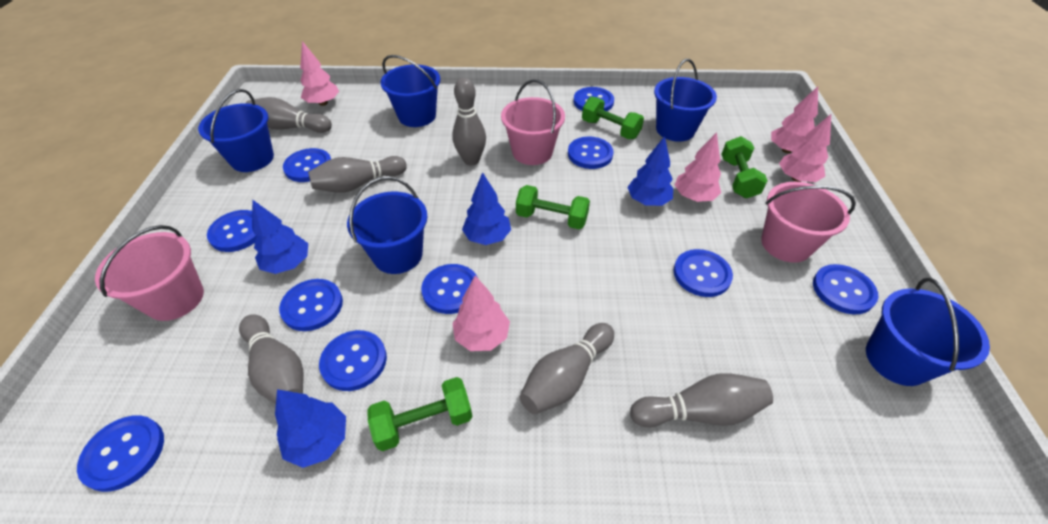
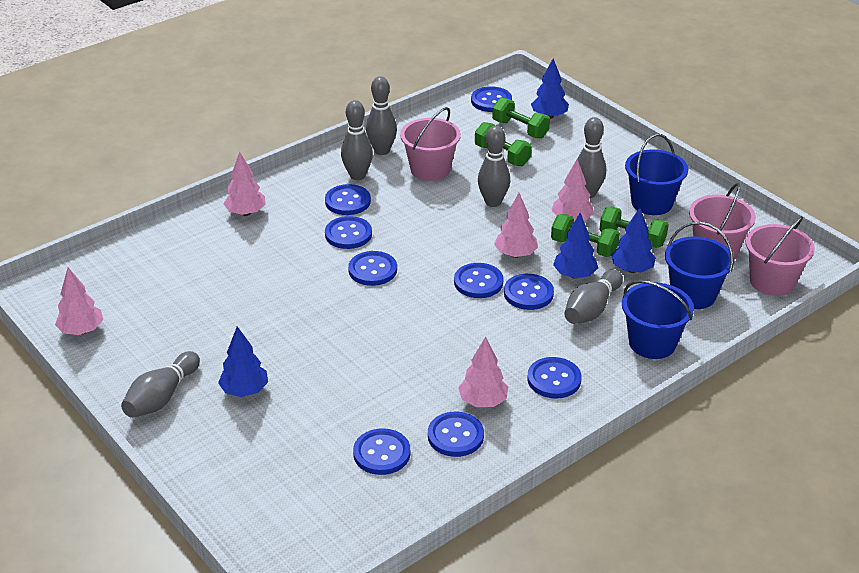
blue bucket: [198,89,274,172] [347,176,427,274] [380,55,440,127] [654,59,717,142] [866,278,990,386] = 5 -> [622,280,694,359] [625,134,688,215] [665,222,734,309] = 3
blue button: [77,415,164,492] [207,210,256,252] [279,279,343,331] [283,148,331,182] [319,330,387,391] [421,264,478,314] [568,137,613,169] [574,87,614,111] [673,249,733,297] [813,264,878,314] = 10 -> [325,184,371,215] [325,216,372,249] [348,251,397,286] [353,428,410,475] [428,412,484,457] [454,263,504,298] [471,86,512,112] [504,274,554,310] [527,357,582,399] = 9

